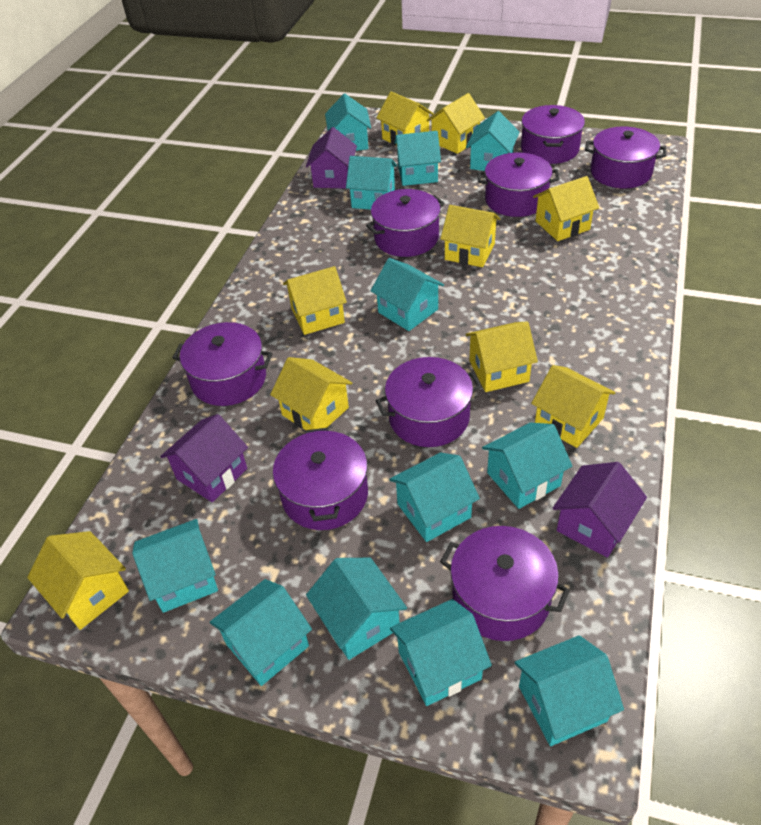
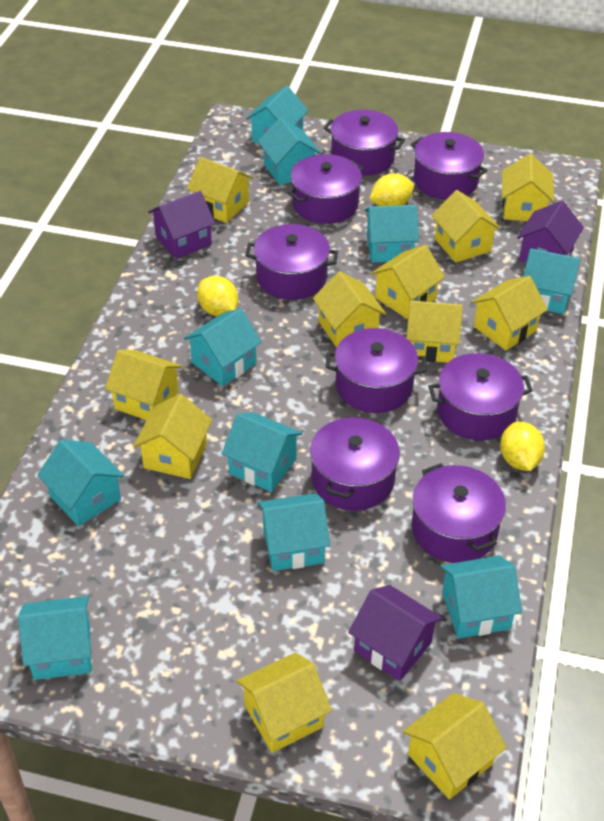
turquoise house: [132,519,218,613] [210,579,312,686] [306,558,407,660] [325,94,371,151] [346,156,397,210] [371,258,444,331] [389,453,480,542] [390,599,492,706] [394,131,441,186] [466,111,520,171] [482,423,572,509] [514,635,624,746] = 12 -> [18,596,92,680] [37,439,125,526] [184,308,262,386] [221,413,303,492] [246,86,308,143] [258,117,321,185] [258,493,330,571] [365,205,419,263] [440,556,522,638] [523,248,580,314] = 10
yellow house: [27,531,129,630] [270,357,352,430] [283,266,347,335] [376,92,434,146] [427,93,485,154] [440,205,500,267] [465,321,538,392] [531,365,615,448] [533,176,599,241] = 9 -> [105,350,182,420] [133,394,212,479] [187,157,253,223] [237,652,332,753] [313,271,386,348] [371,245,445,319] [403,693,507,799] [406,300,463,363] [431,190,501,263] [471,276,548,350] [502,154,554,221] = 11
yellow lemon: none = 0 -> [197,276,238,316] [369,173,414,206] [500,422,545,471] = 3

